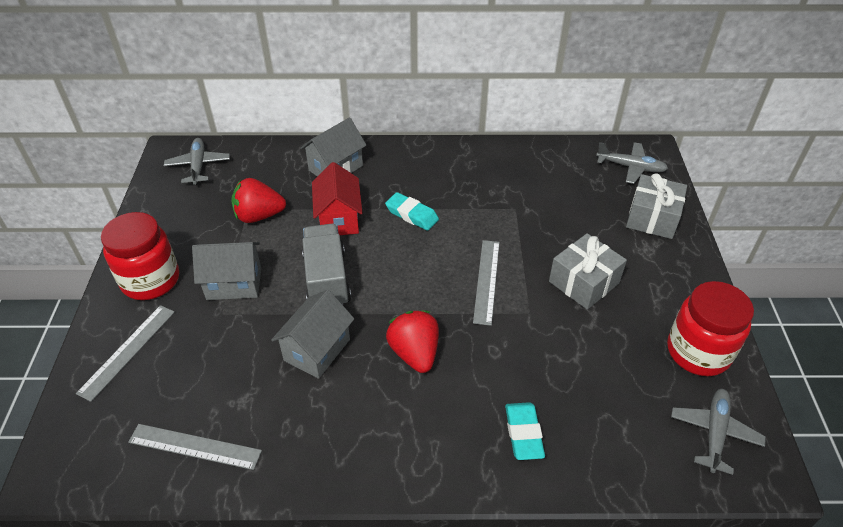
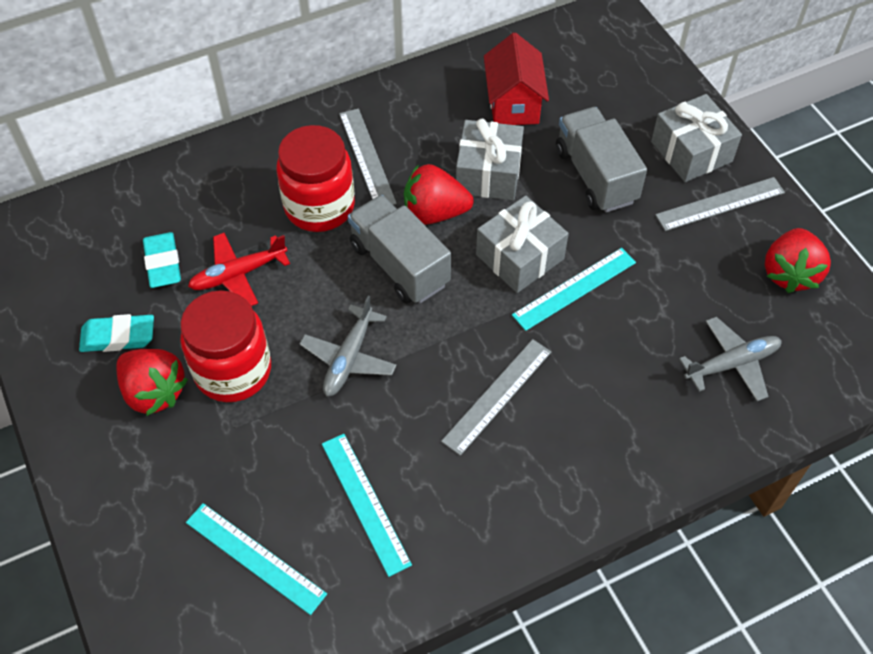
grey gift: [549,233,627,310] [626,173,687,239] = 2 -> [456,119,524,200] [476,196,569,293] [651,94,742,182] = 3
grey house: [192,242,261,300] [271,290,354,379] [300,118,367,177] = 3 -> none = 0
grey plane: [164,138,230,185] [596,142,668,184] [671,389,766,475] = 3 -> [300,296,397,397] [679,317,782,401] = 2
grey truck: [302,224,351,305] = 1 -> [348,195,451,304] [556,107,647,212] = 2
red plane: none = 0 -> [188,233,290,306] = 1
red strawberry: [231,178,286,223] [386,310,439,373] = 2 -> [116,349,188,416] [404,164,474,225] [765,228,831,293] = 3
turquoise ruler: none = 0 -> [186,503,327,615] [322,434,412,577] [512,248,636,331] = 3

